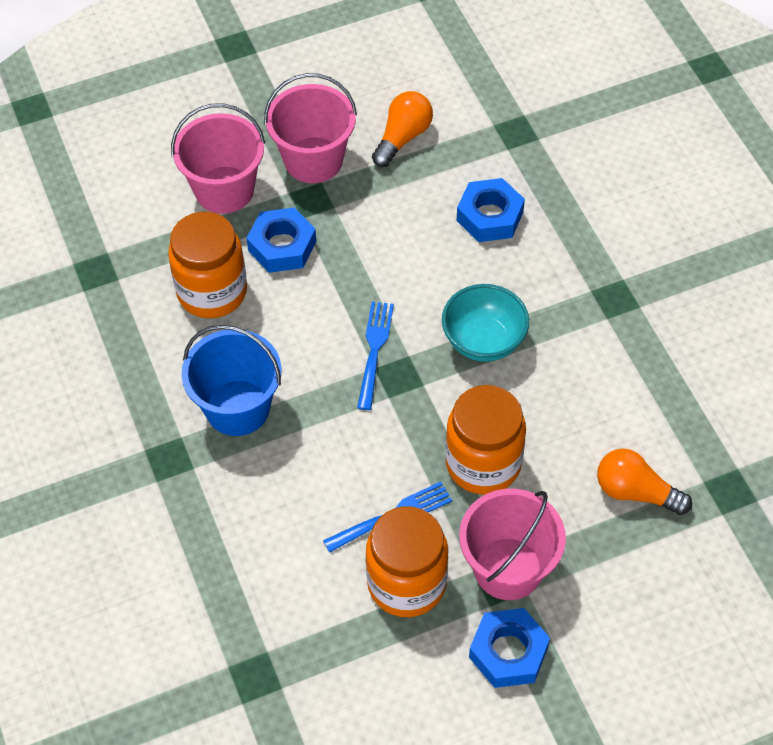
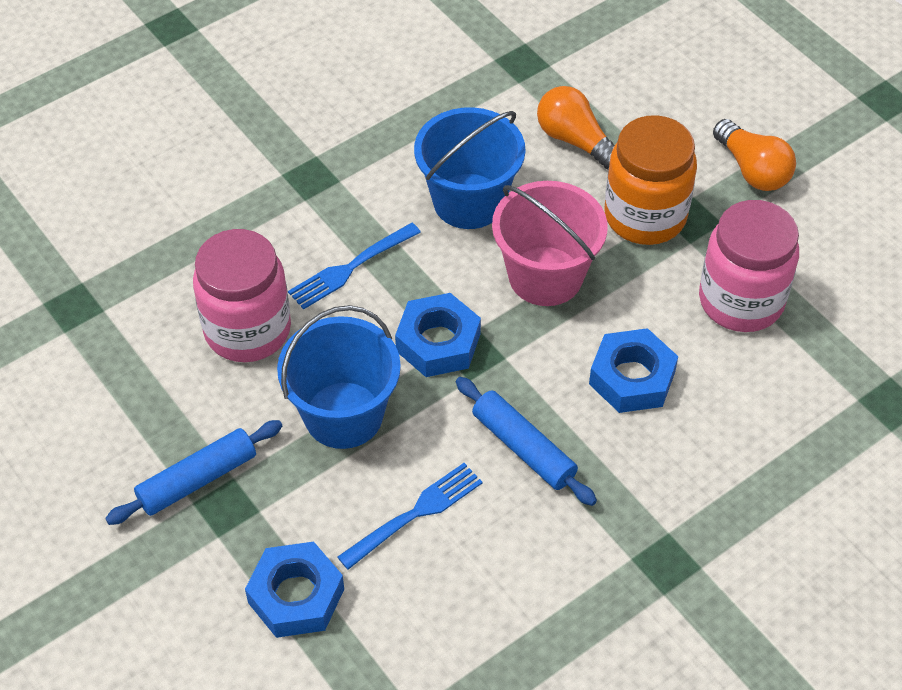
blue bucket: [181,325,282,436] = 1 -> [277,305,401,449] [414,107,526,229] = 2
blue rolling pin: none = 0 -> [105,420,282,525] [456,377,597,506] = 2
orange jar: [168,212,247,318] [366,506,448,617] [445,385,526,495] = 3 -> [604,115,697,245] = 1
pink bucket: [171,103,265,214] [264,73,357,183] [459,489,566,600] = 3 -> [492,181,608,306] = 1
pink jar: none = 0 -> [193,229,291,362] [699,200,799,332] = 2
turquoise bowl: [442,284,529,362] = 1 -> none = 0

